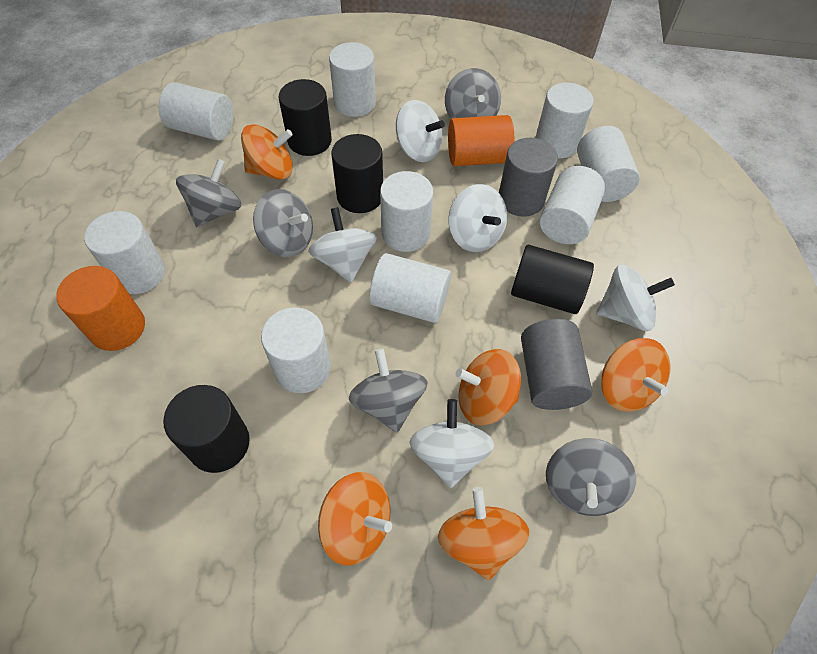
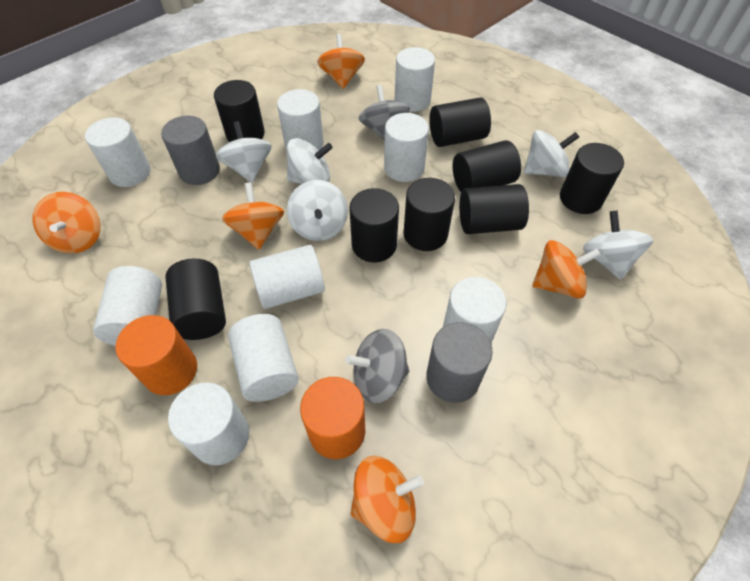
black cylinder: [163,385,250,473] [279,79,332,156] [331,134,383,213] [511,245,594,314] = 4 -> [165,259,226,340] [214,80,265,142] [349,188,399,262] [403,178,455,251] [429,97,491,147] [452,140,521,192] [459,184,529,234] [560,143,624,214] = 8
grey spinning top: [176,159,241,227] [253,189,313,257] [349,349,428,432] [445,68,501,119] [546,438,636,516] = 5 -> [345,329,409,403] [358,85,410,140] = 2

